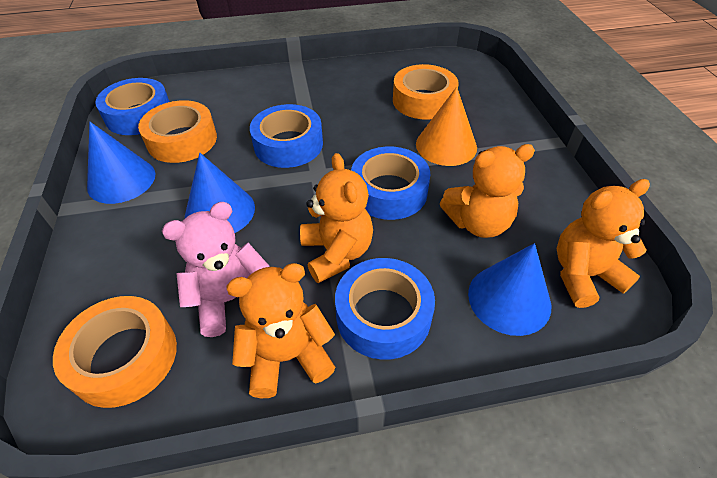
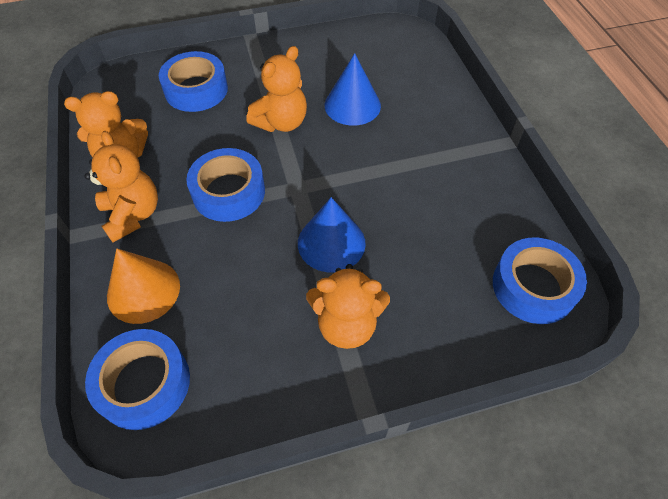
blue cone: [87,122,155,204] [185,153,255,233] [468,243,551,336] = 3 -> [298,197,366,272] [325,53,381,126] = 2
orange tape: [53,296,177,408] [138,100,217,163] [393,64,459,120] = 3 -> none = 0
pink teddy bear: [162,202,270,337] = 1 -> none = 0

